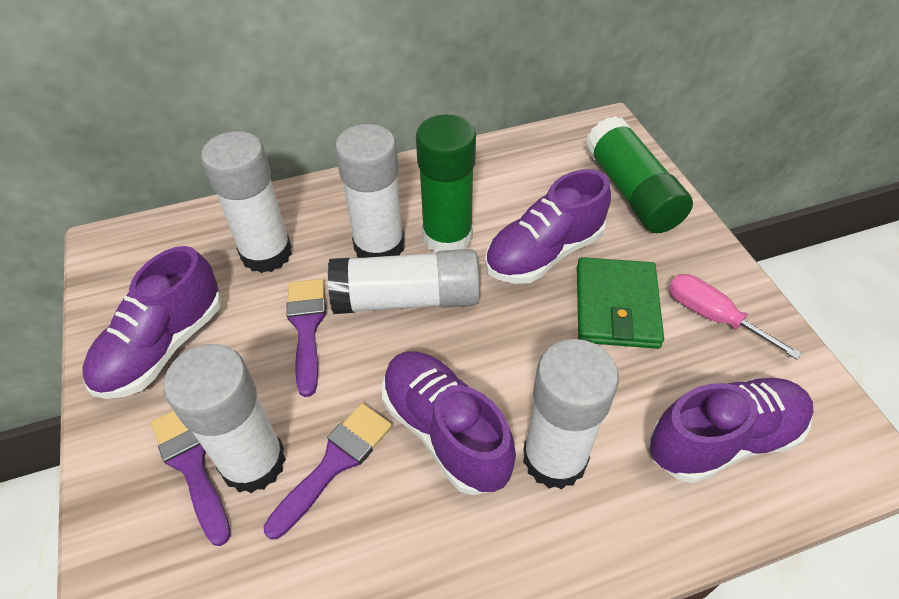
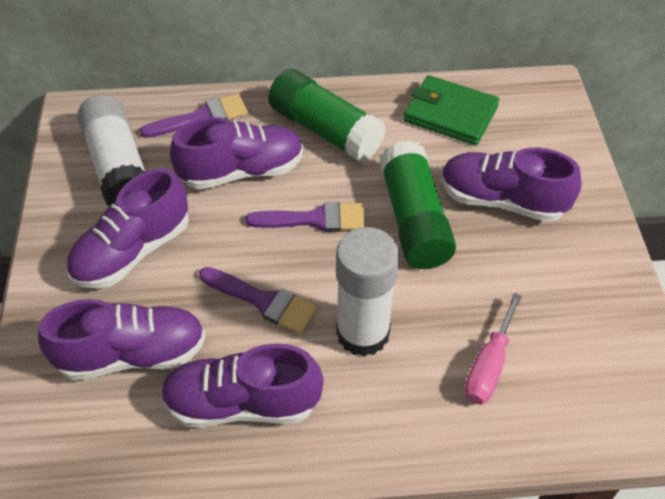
purple shoe: [82,246,221,399] [382,351,516,495] [485,169,611,284] [650,377,813,483] = 4 -> [38,299,206,380] [66,168,189,289] [161,343,323,428] [170,117,303,189] [441,148,582,222] = 5
white glue stick: [164,344,286,493] [201,131,292,273] [328,249,480,314] [335,124,405,258] [523,339,619,489] = 5 -> [77,95,146,206] [336,227,399,357] = 2

